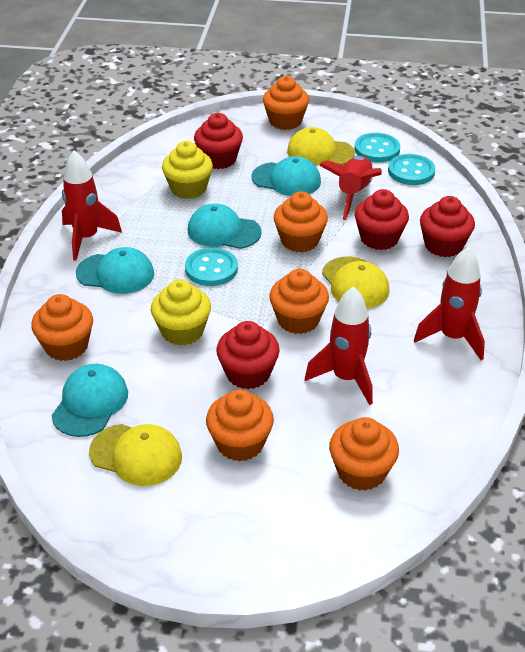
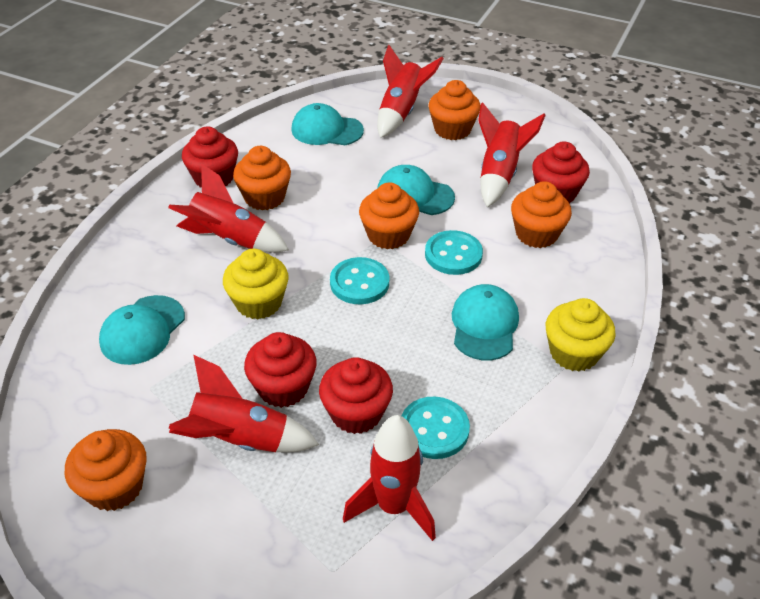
orange cupcake: [31,294,93,361] [206,389,274,461] [263,76,309,130] [269,269,329,334] [274,191,328,253] [329,417,399,491] = 6 -> [65,429,147,511] [233,146,291,210] [359,182,419,249] [429,80,481,140] [511,181,572,248] = 5
red rocket: [62,150,122,261] [305,286,373,405] [319,156,382,220] [414,246,485,360] = 4 -> [168,163,289,253] [168,355,319,452] [343,415,436,541] [377,45,444,138] [478,102,546,207] = 5
yellow cap: [89,424,182,486] [287,127,355,165] [322,257,390,309] = 3 -> none = 0

